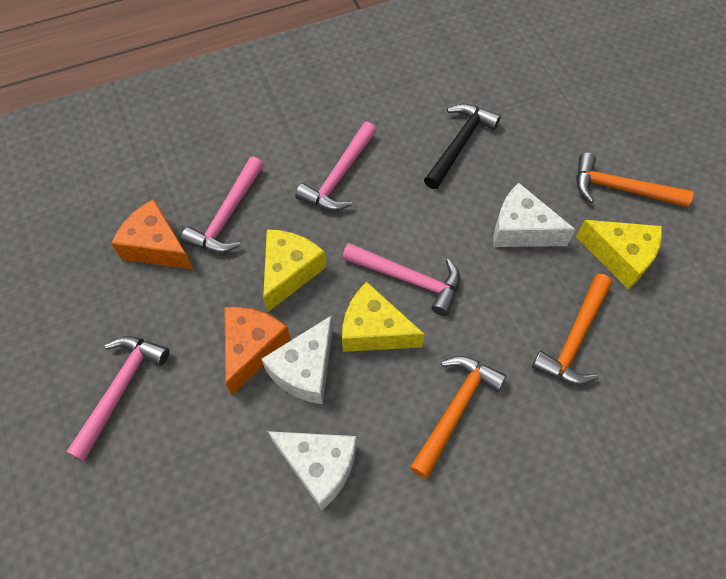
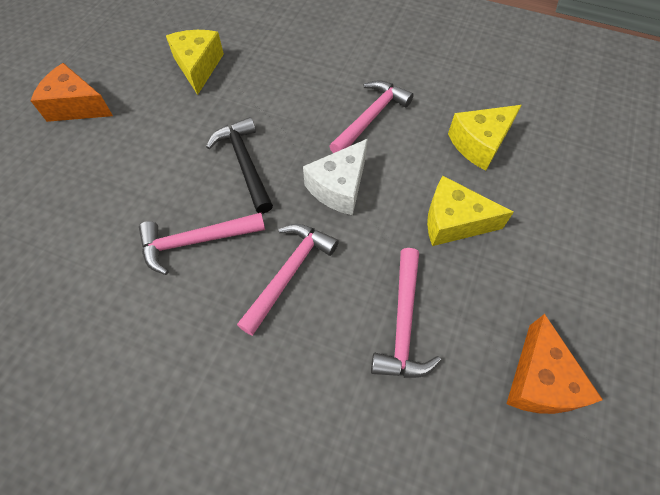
orange hammer: [410,356,506,479] [532,274,612,385] [576,153,694,207] = 3 -> none = 0
white cheese: [262,315,333,404] [268,431,357,510] [494,183,576,247] = 3 -> [303,139,368,215] = 1

